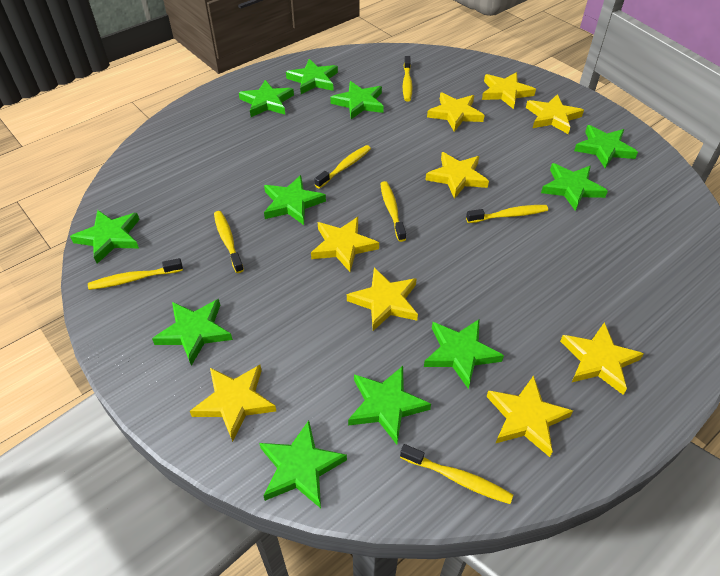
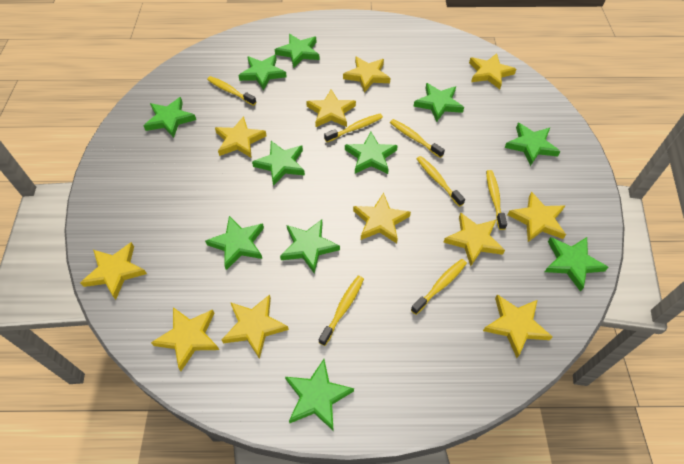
yellow star: [190,365,276,442] [311,217,379,272] [347,268,418,331] [426,152,489,199] [427,93,485,132] [482,72,536,109] [486,375,573,457] [526,94,584,134] [560,322,644,395] = 9 -> [80,242,147,300] [151,307,219,371] [215,116,267,158] [222,295,289,359] [306,89,356,127] [343,56,390,93] [353,193,411,243] [443,212,505,266] [469,53,516,89] [483,294,553,358] [508,192,566,242] = 11

